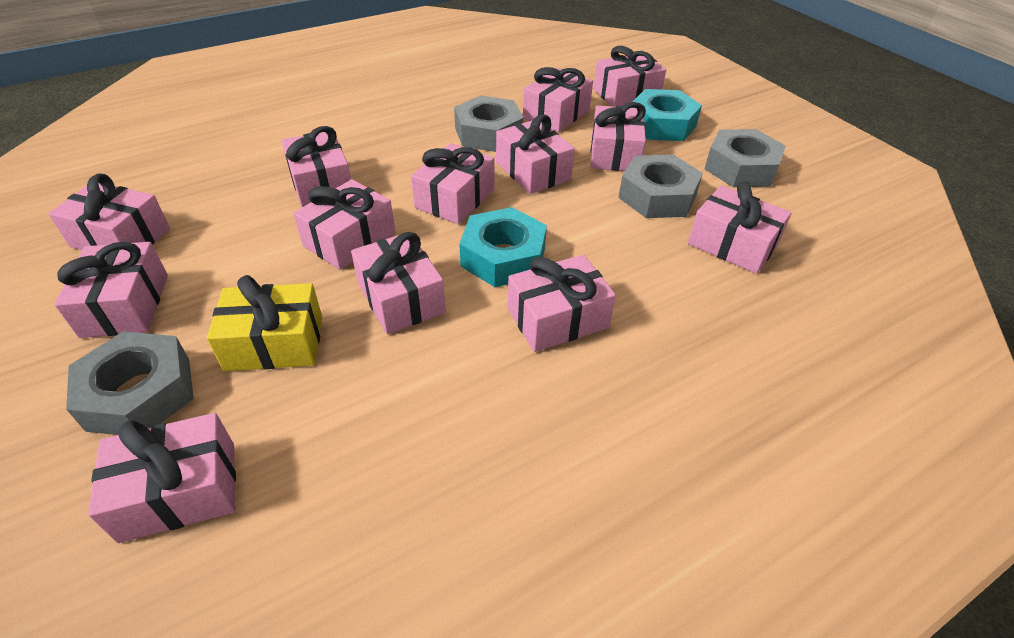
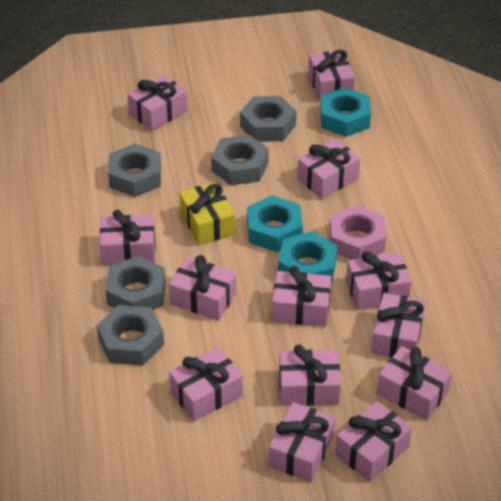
grey nut: [66,331,194,435] [454,95,524,152] [618,155,703,218] [704,129,786,187] = 4 -> [97,305,164,366] [105,256,166,310] [108,144,161,197] [211,135,269,185] [240,96,296,142] = 5
pink nut: none = 0 -> [330,205,386,260] = 1
turquoise nut: [459,207,547,287] [632,89,702,141] = 2 -> [247,195,303,252] [278,231,338,283] [320,87,371,137] = 3

